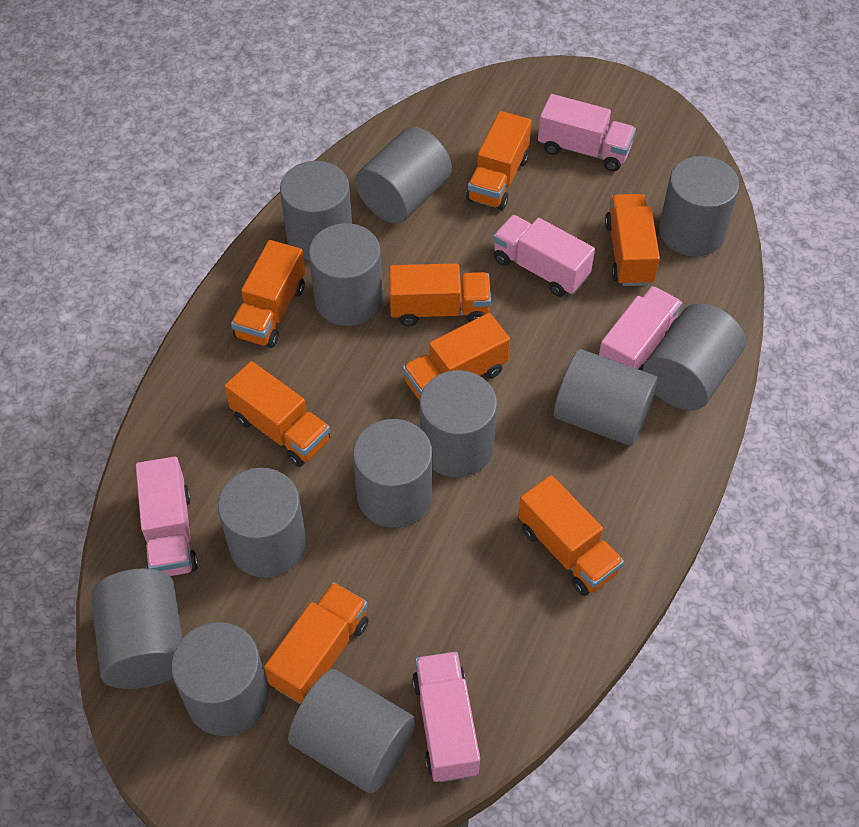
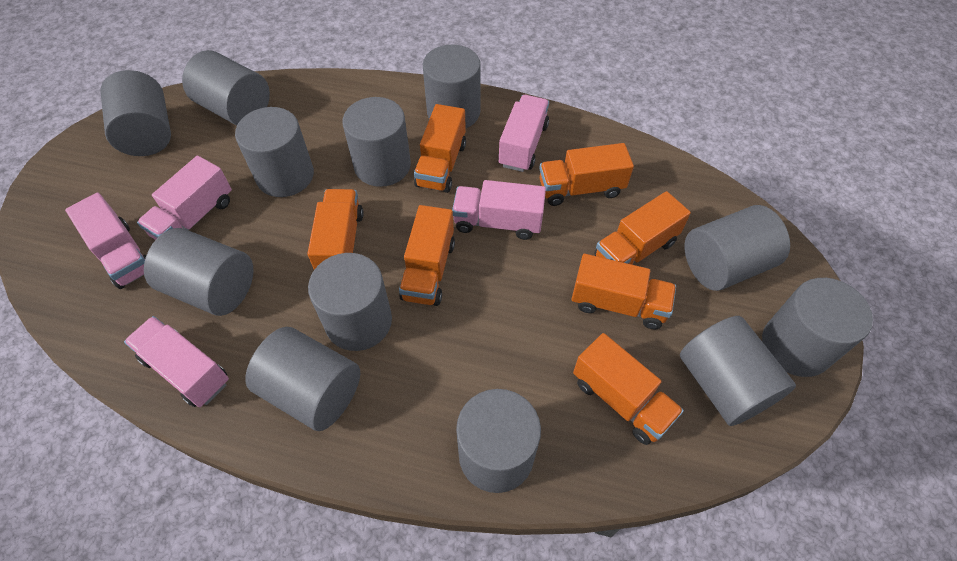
orange truck: [225,361,330,467] [231,240,305,348] [264,582,369,704] [389,263,491,326] [403,313,510,401] [466,111,532,210] [518,475,624,596] [605,194,660,286] = 8 -> [307,189,364,270] [399,205,455,306] [414,104,466,193] [539,143,634,206] [572,254,676,329] [573,333,684,445] [594,191,691,264] = 7

